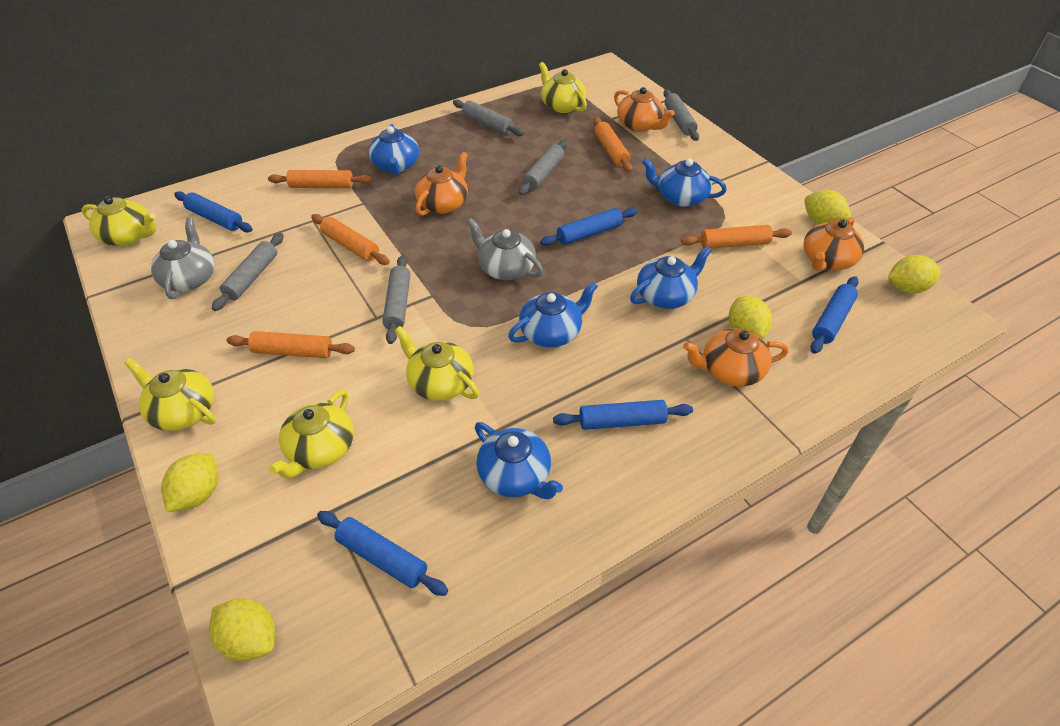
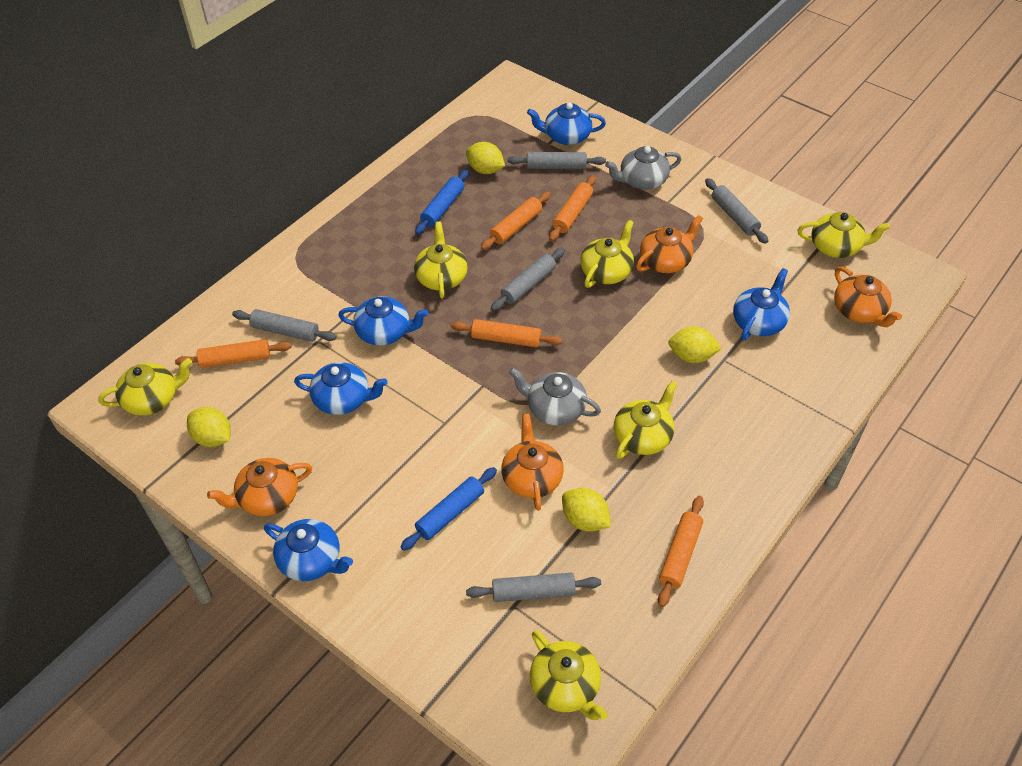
blue rolling pin: [174,191,253,232] [317,511,448,596] [540,208,638,246] [553,400,693,430] [811,276,859,354] = 5 -> [401,467,497,551] [415,170,469,235] = 2
yellow lemon: [161,453,218,512] [209,598,275,661] [729,296,772,339] [804,190,851,224] [888,255,941,293] = 5 -> [187,407,231,447] [466,142,505,174] [562,488,611,532] [668,326,722,363] = 4
yellow teapot: [81,196,156,246] [124,358,216,431] [269,390,354,479] [395,326,479,401] [539,62,587,113] = 5 -> [99,358,192,416] [414,221,468,298] [530,630,608,720] [580,220,634,288] [614,381,677,459] [797,212,890,258] = 6

